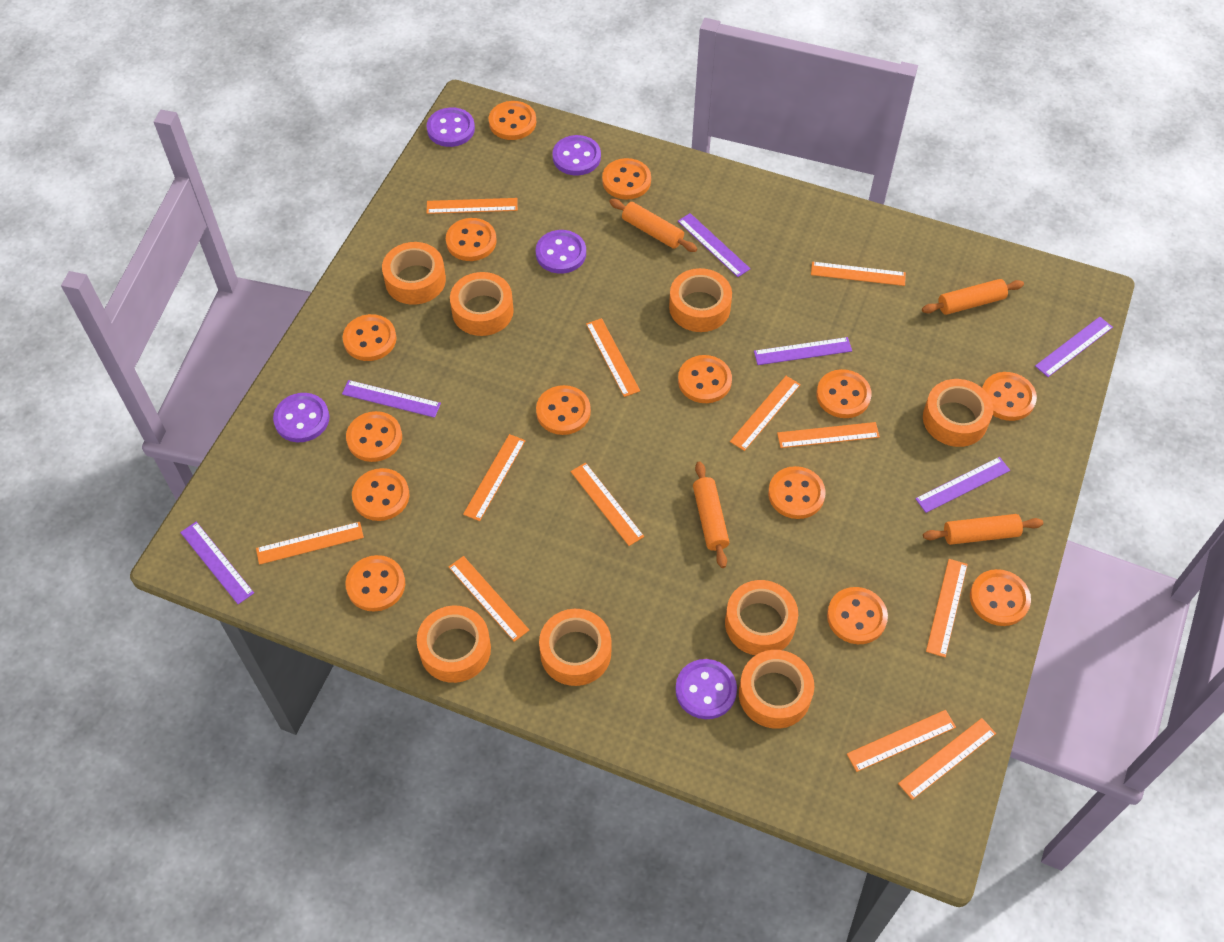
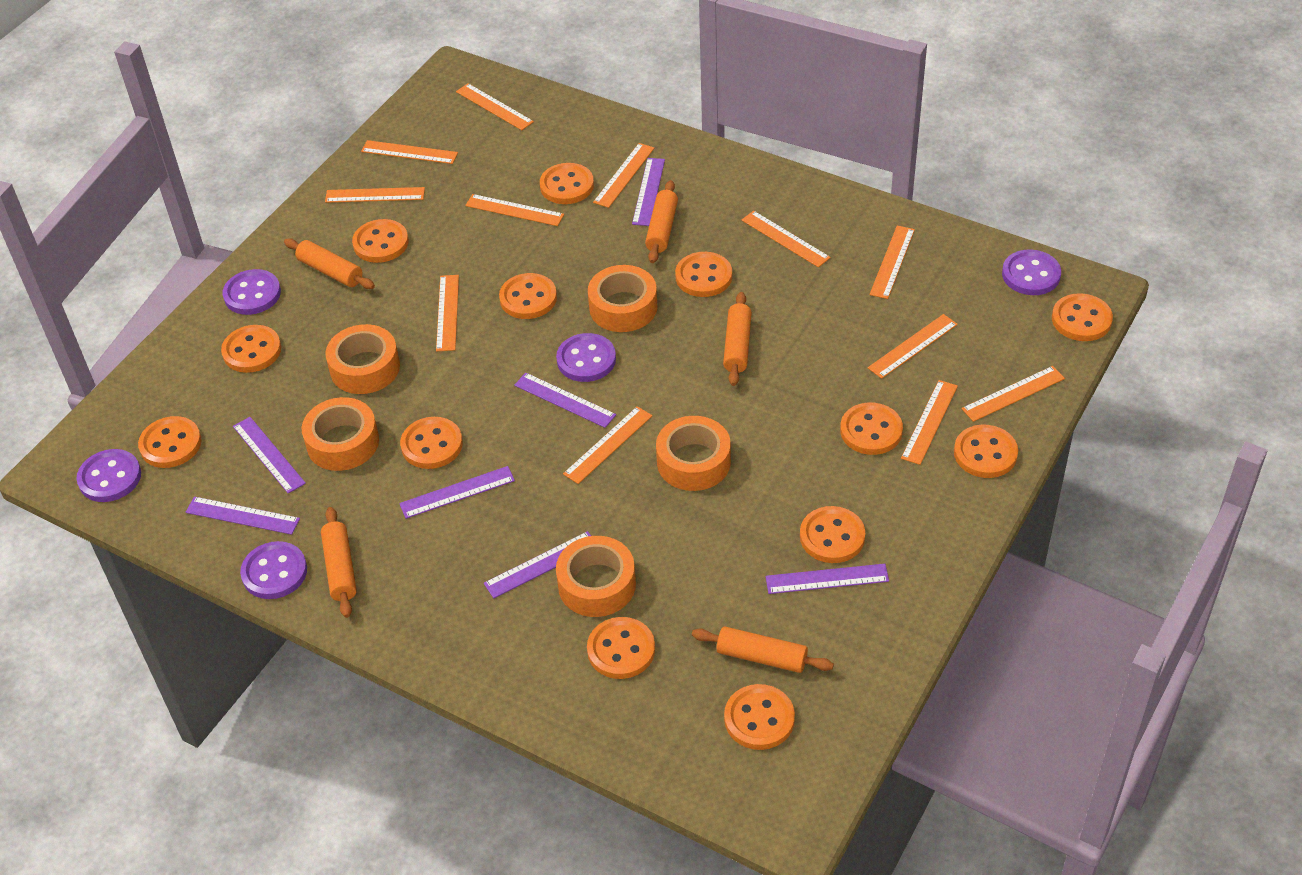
orange button: [342,314,397,361] [345,555,405,612] [346,411,402,462] [352,468,409,521] [446,218,497,261] [489,101,536,140] [536,385,591,435] [602,158,651,200] [678,355,732,403] [768,466,826,519] [816,369,872,418] [827,587,888,644] [970,569,1031,626] [982,372,1037,421] = 14 -> [138,416,202,468] [221,325,281,373] [352,219,409,263] [400,417,463,469] [499,273,557,319] [540,163,594,204] [587,617,655,679] [675,252,732,297] [724,684,795,750] [800,506,865,563] [840,403,903,455] [954,425,1018,478] [1052,293,1113,341] = 13
orange rolling pin: [609,199,697,252] [693,461,729,568] [922,279,1024,315] [923,514,1043,545] = 4 -> [284,238,375,289] [321,507,357,618] [645,180,678,263] [692,627,834,673] [723,292,752,386] = 5
orange tape: [382,242,446,305] [417,606,491,683] [450,272,514,336] [539,609,611,686] [669,268,732,332] [725,580,798,655] [739,650,814,729] [923,379,993,447] = 8 -> [302,397,379,471] [325,324,400,394] [556,536,636,617] [588,265,657,332] [656,416,731,491] = 5
purple ruler: [180,522,254,604] [342,380,441,418] [678,213,750,277] [754,337,852,365] [915,457,1010,513] [1035,317,1113,377] = 6 -> [186,496,300,535] [233,417,306,494] [399,466,515,519] [484,531,591,598] [514,373,616,428] [632,158,665,226] [765,564,889,594] = 7

